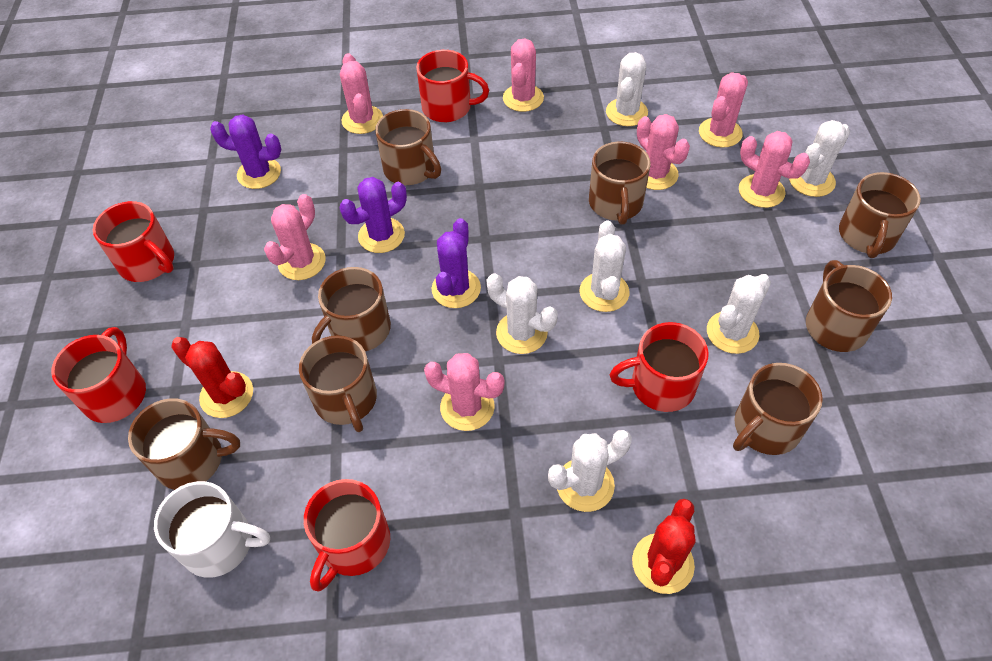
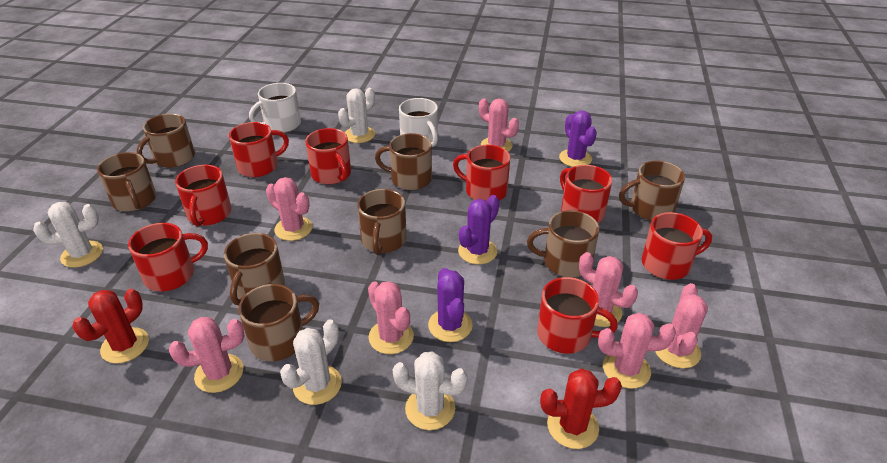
red mug: [51,327,146,423] [93,201,174,282] [304,479,390,592] [416,50,489,122] [609,322,709,412] = 5 -> [128,223,208,291] [175,165,232,226] [229,122,289,177] [305,128,351,184] [453,145,510,201] [537,277,618,354] [560,165,612,223] [642,212,712,280] = 8
white cactus: [486,273,558,354] [548,430,632,512] [580,220,629,312] [606,52,648,126] [707,274,771,354] [789,120,850,197] = 6 -> [33,202,103,268] [280,319,342,405] [338,88,375,143] [393,351,468,430] = 4
white mug: [154,481,270,578] = 1 -> [249,83,301,133] [399,98,438,147] = 2

